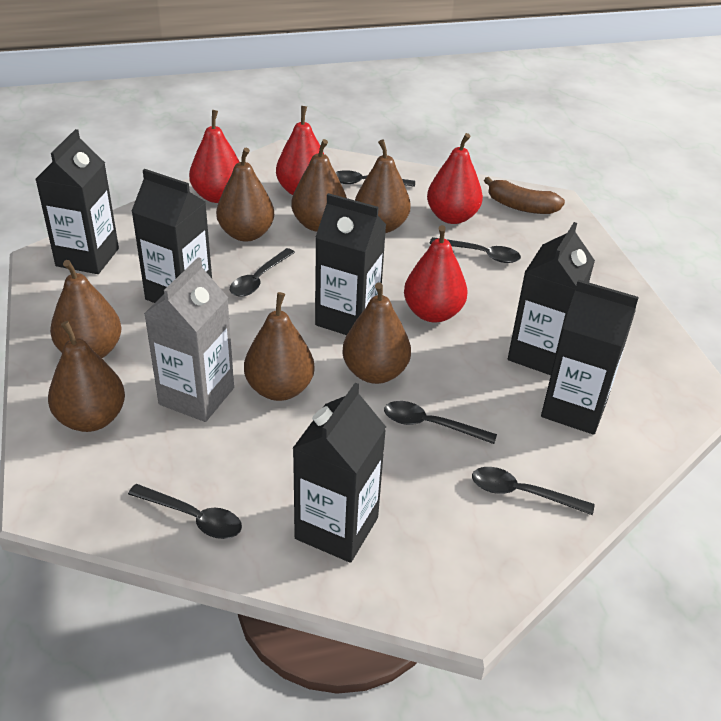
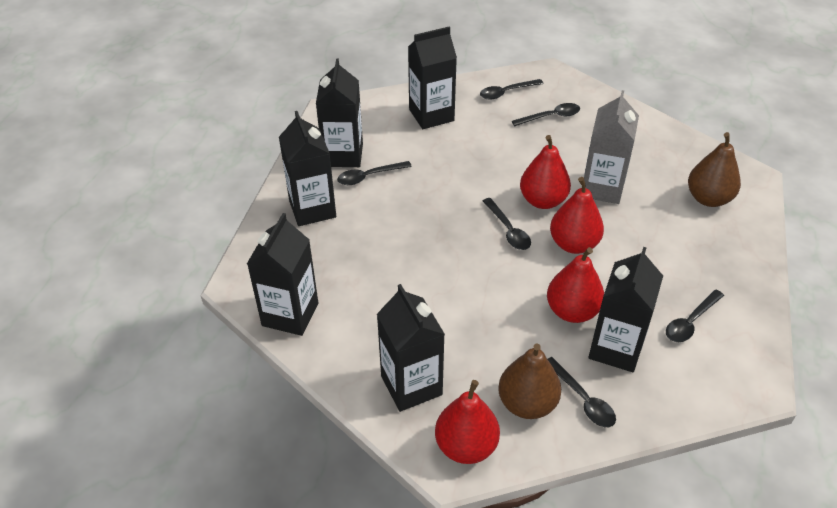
brown banana: [484,177,565,214] = 1 -> none = 0
brown pear: [48,321,125,432] [50,260,122,358] [216,148,274,242] [244,292,315,401] [291,139,347,232] [343,282,411,384] [355,139,411,233] = 7 -> [498,343,561,419] [688,132,741,207] = 2

